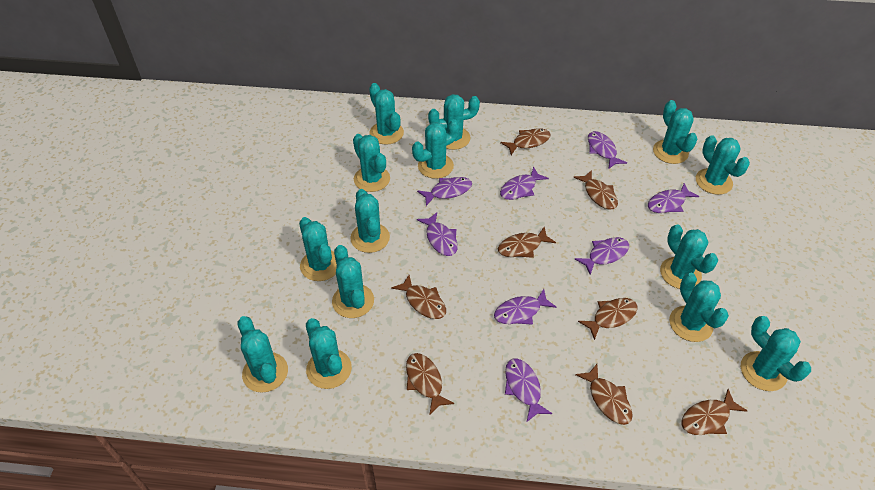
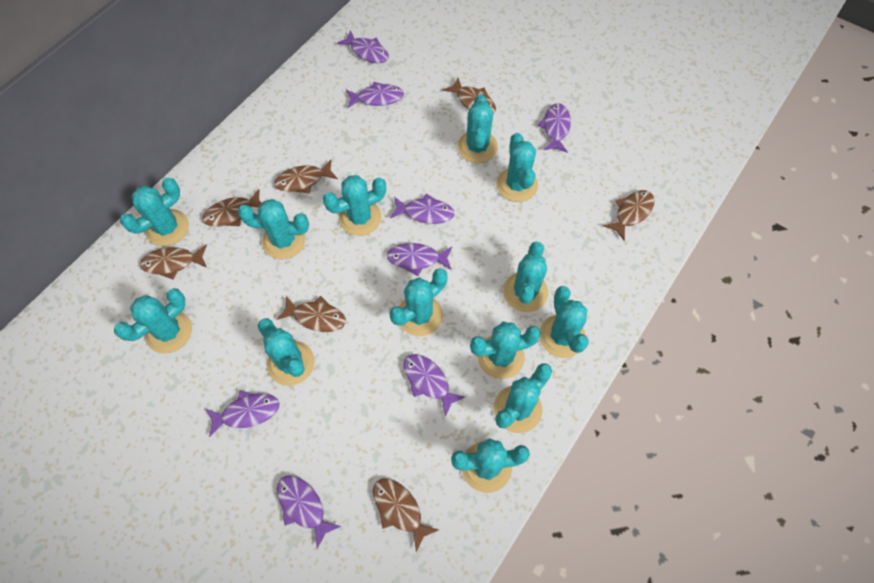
brown fish: [391,275,446,319] [406,353,455,415] [498,227,556,258] [500,128,551,155] [573,170,618,210] [575,364,633,425] [578,298,637,340] [681,389,747,435] = 8 -> [140,244,207,280] [202,189,262,226] [274,160,338,194] [276,296,346,332] [373,478,439,552] [443,78,496,114] [603,190,654,240] = 7
turquoise cactus: [237,316,288,393] [299,217,337,281] [306,318,352,389] [332,245,374,318] [350,189,390,253] [353,134,390,192] [369,83,404,145] [412,119,459,179] [428,94,480,150] [653,100,698,164] [660,224,718,289] [669,273,729,342] [696,135,750,195] [741,316,811,391] = 14 -> [114,288,192,353] [120,178,189,246] [238,199,309,260] [258,318,315,386] [323,175,386,236] [389,268,447,336] [451,438,530,493] [457,94,498,163] [470,322,541,379] [493,363,552,433] [496,133,538,202] [503,242,548,312] [540,286,589,358] = 13

